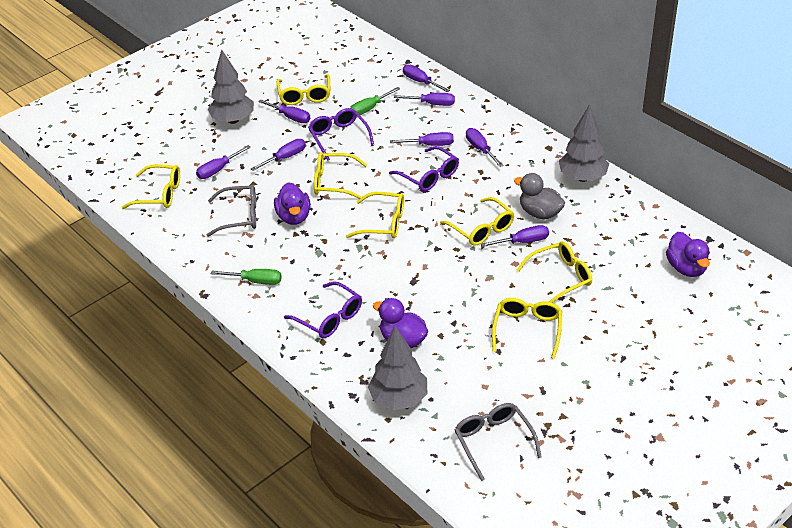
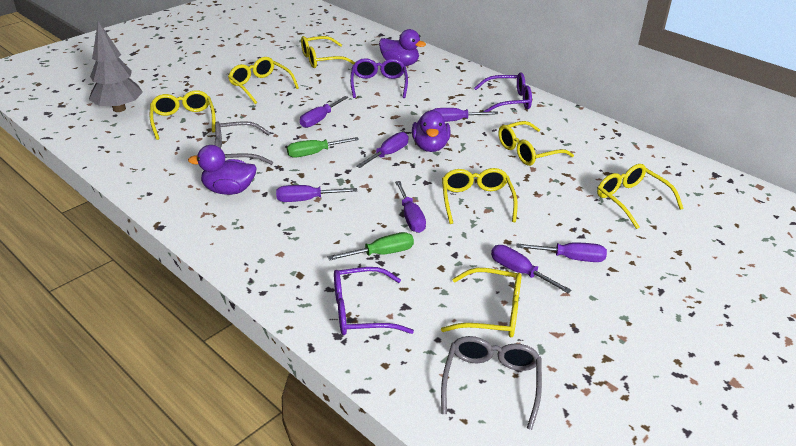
grey duck: [514,173,565,219] = 1 -> none = 0
grey tree: [208,49,254,124] [368,326,428,410] [559,104,609,182] = 3 -> [89,21,143,112] = 1
purple screwdriver: [196,145,251,179] [250,139,306,171] [258,99,311,123] [390,132,454,146] [394,93,455,106] [403,64,450,92] [466,128,504,167] [481,225,549,247] = 8 -> [276,185,357,202] [300,96,348,128] [356,132,409,168] [395,181,426,233] [433,108,498,122] [491,245,572,294] [517,242,607,262] = 7

